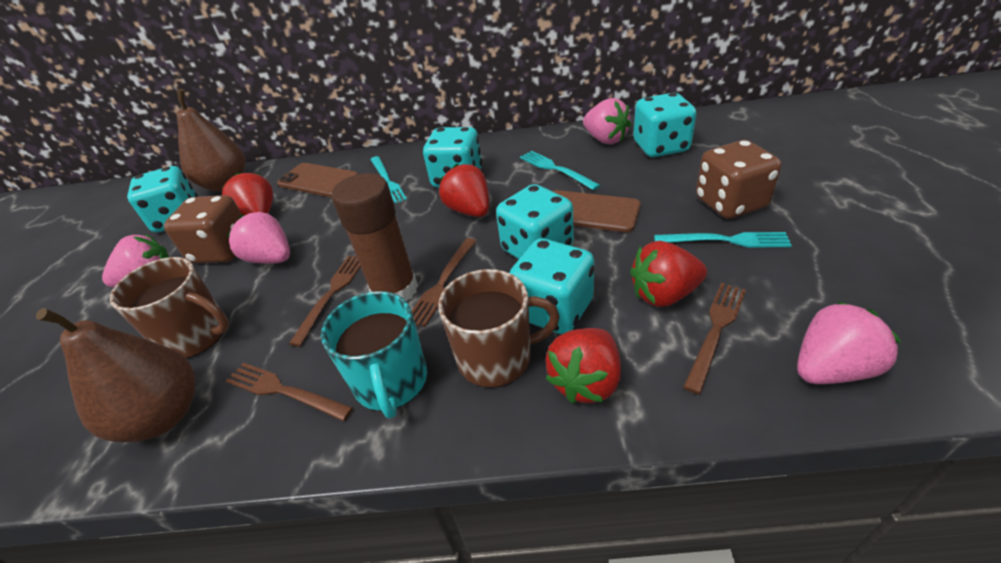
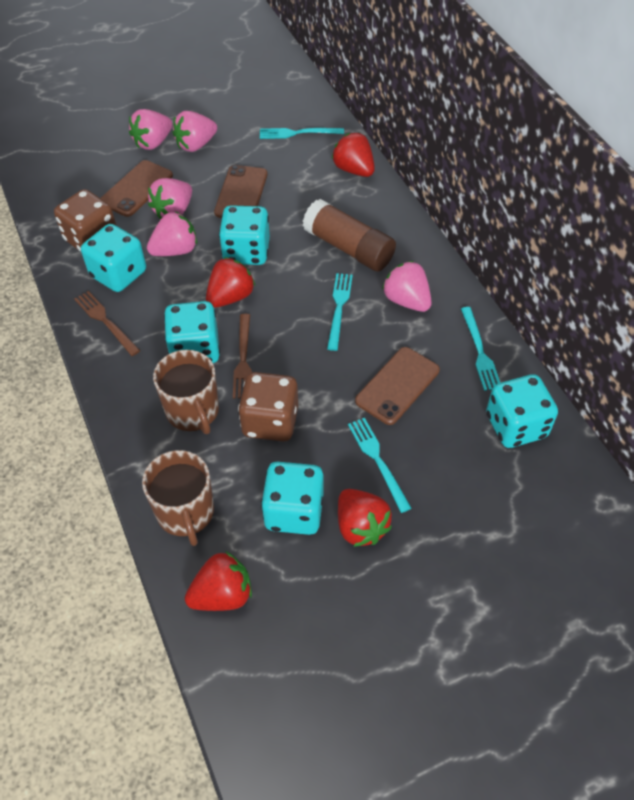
brown fork: [226,363,353,421] [289,255,361,347] [412,238,476,327] [683,283,746,394] = 4 -> [74,291,140,356] [233,314,252,399] = 2
brown pear: [36,308,196,442] [177,89,245,191] = 2 -> none = 0
brown phone: [277,163,358,197] [552,190,641,232] = 2 -> [101,160,173,217] [214,165,268,218] [355,347,440,425] = 3
pink strawberry: [102,234,170,288] [226,212,290,264] [583,98,631,144] [797,301,901,384] = 4 -> [129,109,173,150] [147,211,197,256] [148,178,192,220] [172,111,217,152] [382,261,432,312] = 5
turquoise fork: [370,156,407,204] [520,151,600,190] [654,232,792,248] = 3 -> [260,128,344,139] [327,273,353,351] [348,418,412,513] [461,307,500,391] = 4
turquoise mug: [321,291,427,418] = 1 -> none = 0

